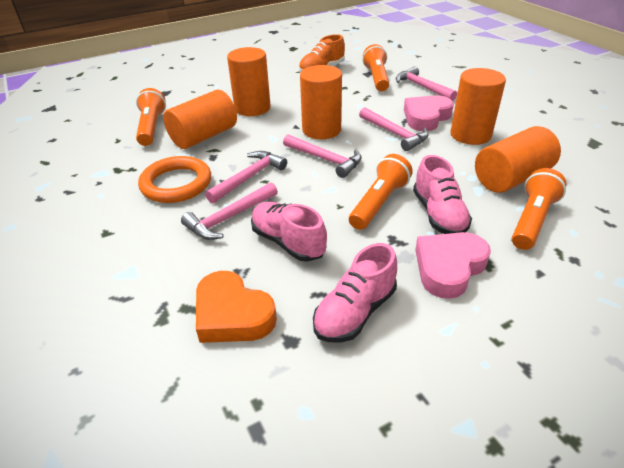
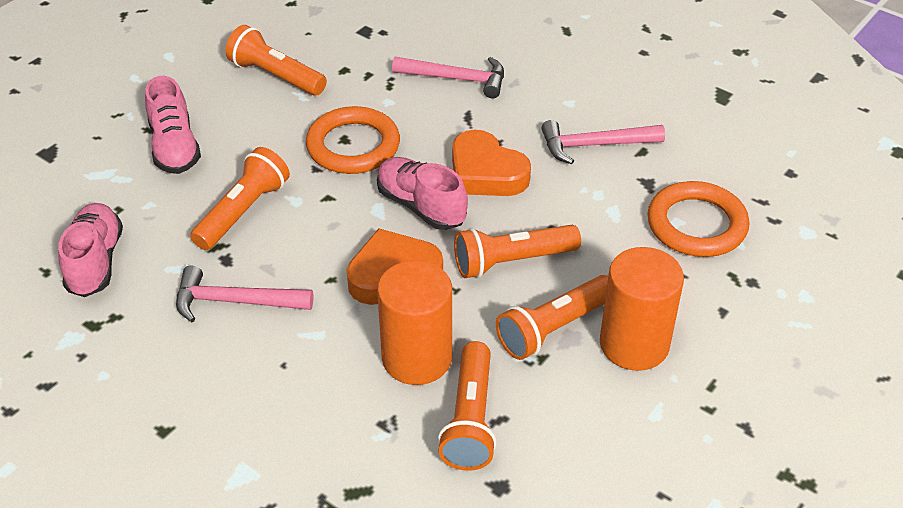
orange cylinder: [163,90,237,149] [227,47,271,116] [300,65,342,139] [450,68,506,145] [475,126,561,193] = 5 -> [377,260,452,385] [600,247,684,371] = 2
orange flashlight: [136,88,166,146] [349,154,413,230] [363,44,389,91] [512,168,567,250] = 4 -> [190,147,290,250] [226,25,327,96] [438,341,497,471] [454,225,581,278] [496,275,608,360] = 5
orange heart: [196,271,277,343] = 1 -> [346,228,443,305] [452,130,531,196] = 2
orange ring: [138,156,211,203] = 1 -> [306,106,400,174] [647,181,749,257] = 2
orange shoe: [299,34,345,73] = 1 -> none = 0
pink hammer: [181,182,278,240] [205,151,287,203] [283,134,362,178] [359,107,429,151] [396,66,457,101] = 5 -> [176,265,314,322] [392,57,504,98] [541,120,665,164] = 3
pink heart: [404,95,454,131] [415,232,491,299] = 2 -> none = 0

